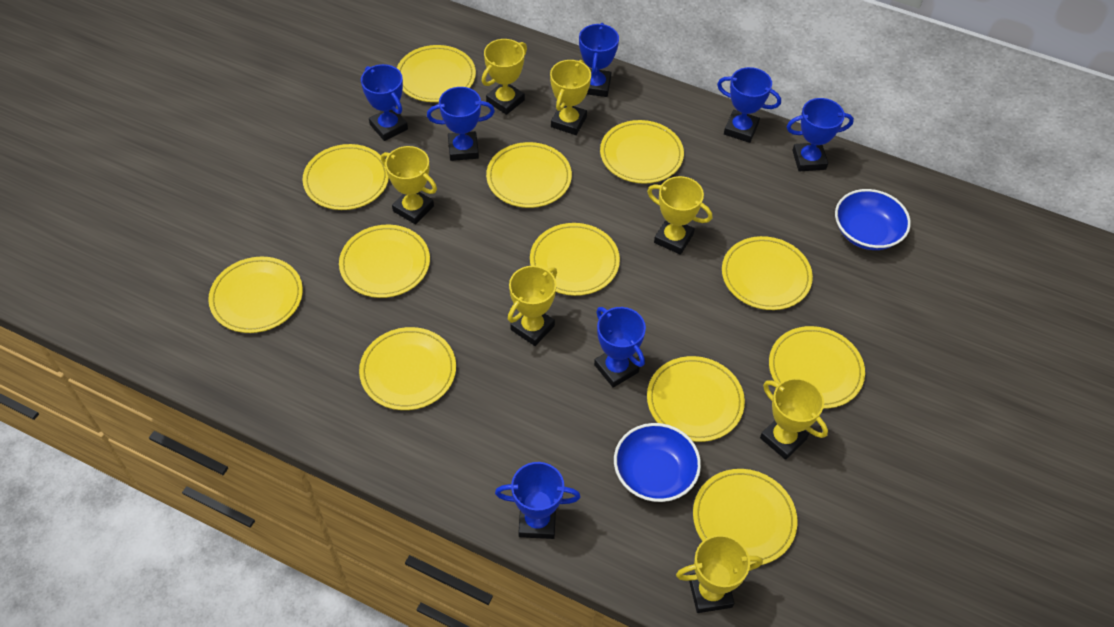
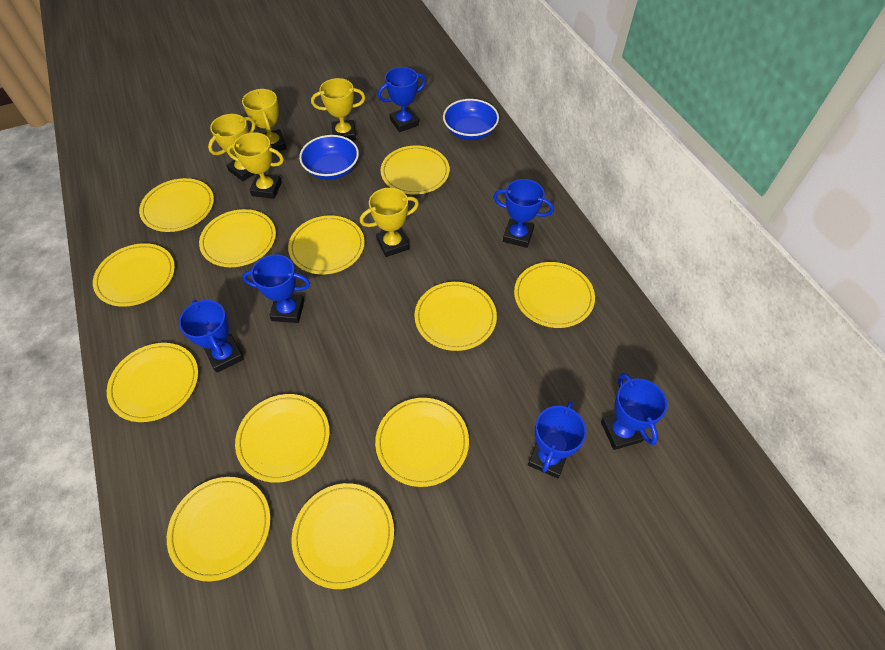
blue trophy: [361,64,408,141] [427,87,495,161] [495,462,581,539] [579,23,619,97] [594,307,646,388] [717,67,781,143] [786,98,854,171] = 7 -> [179,300,244,373] [242,254,310,323] [378,67,426,132] [493,179,554,248] [528,401,586,478] [601,373,667,450] = 6
yellow trophy: [381,146,437,225] [482,39,527,115] [508,266,557,346] [550,60,591,135] [647,176,712,255] [676,535,763,613] [760,378,828,460] = 7 -> [208,114,255,182] [227,132,284,199] [242,89,287,153] [311,78,365,141] [360,188,419,257] = 5

